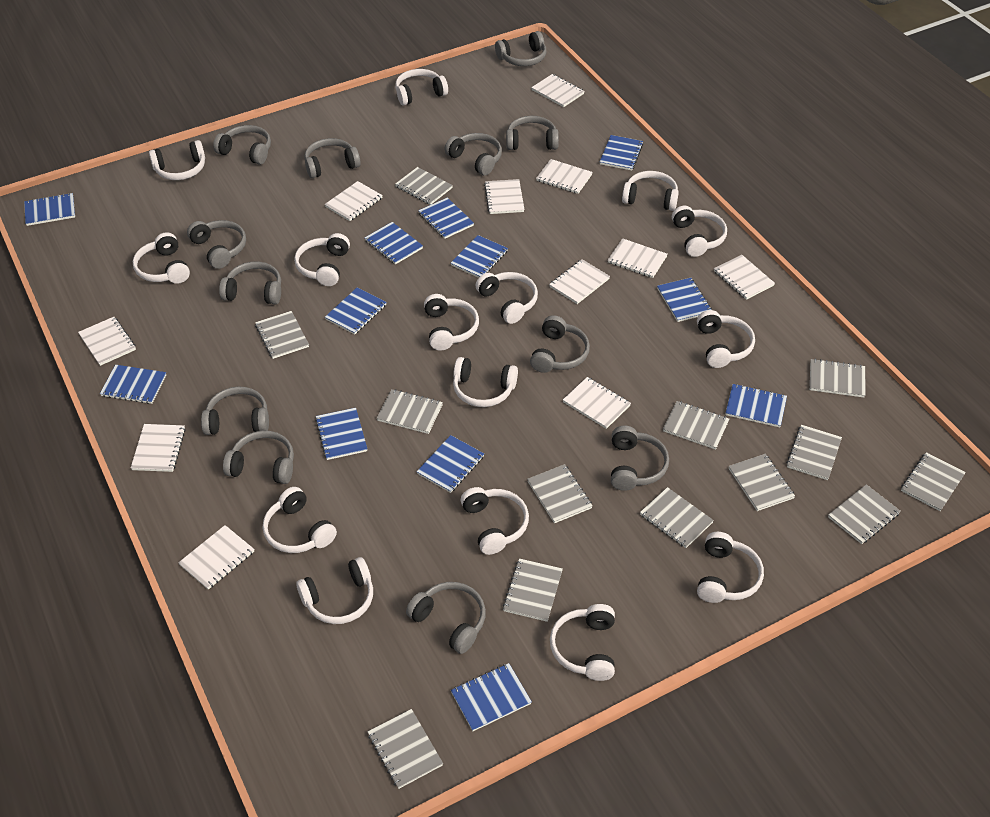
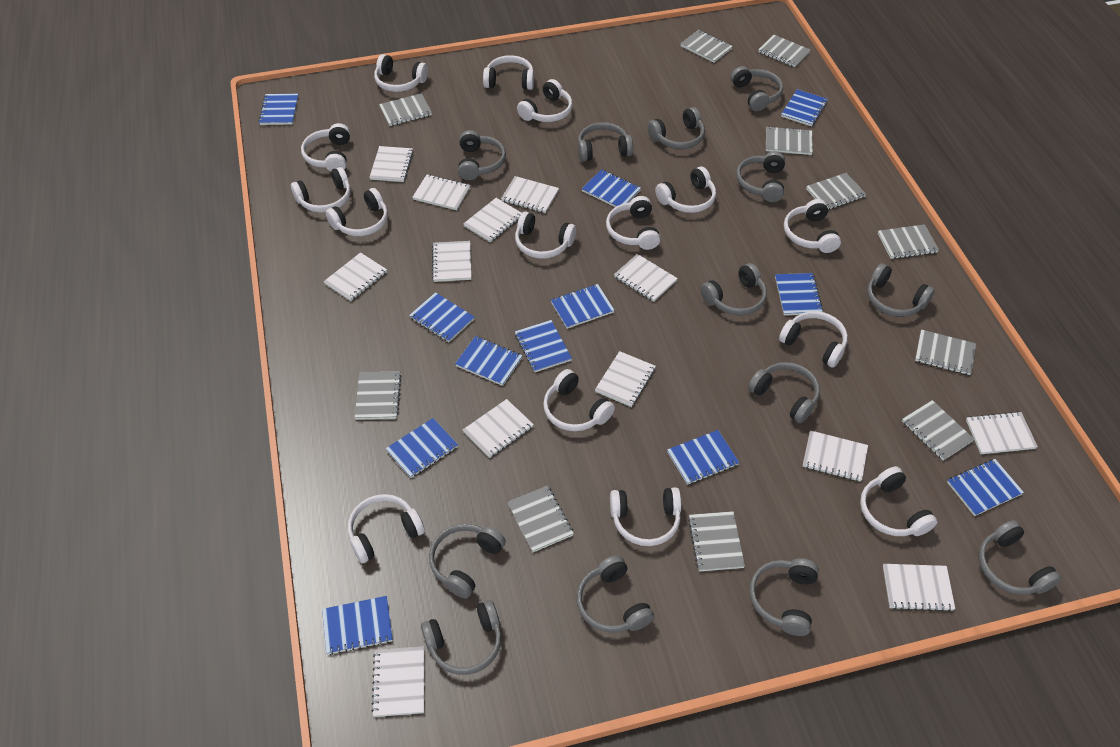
grey headphones: [187,220,246,269] [201,386,269,435] [213,125,271,164] [219,261,281,305] [223,431,294,484] [304,138,361,178] [406,582,486,654] [444,133,502,175] [495,31,546,66] [506,116,559,150] [530,315,590,373] [611,426,669,491] = 12 -> [421,600,502,675] [429,524,506,599] [458,130,506,180] [577,555,654,633] [578,122,633,162] [648,107,705,149] [701,263,767,316] [731,66,783,111] [736,151,785,202] [748,362,820,423] [750,558,819,636] [867,263,935,317] [978,520,1061,595] = 13
grey notebook: [255,311,309,359] [367,709,443,789] [377,389,443,434] [395,167,453,205] [503,558,563,622] [527,464,592,523] [640,487,714,548] [663,401,729,450] [729,454,795,511] [786,425,842,480] [810,359,866,397] [828,484,900,544] [901,452,966,511] = 13 -> [355,371,401,420] [379,93,432,126] [507,486,574,552] [680,30,733,63] [688,511,745,571] [758,35,810,67] [766,126,813,155] [806,173,866,210] [878,224,939,259] [902,400,975,461] [915,329,976,375] = 11
white notebook: [78,317,136,366] [131,424,186,472] [178,525,254,590] [325,181,383,221] [484,179,524,214] [531,74,585,107] [536,159,593,194] [549,259,610,304] [563,377,631,429] [608,238,667,278] [714,255,775,300] = 11 -> [324,252,387,301] [369,146,413,182] [371,646,424,717] [412,174,470,210] [432,241,471,282] [463,198,521,242] [463,399,534,458] [501,176,559,213] [595,351,656,407] [614,254,678,302] [803,430,868,482] [883,564,955,611] [966,411,1038,454] = 13

